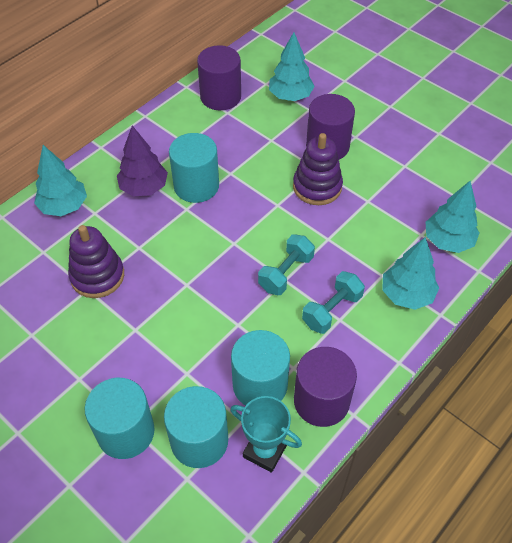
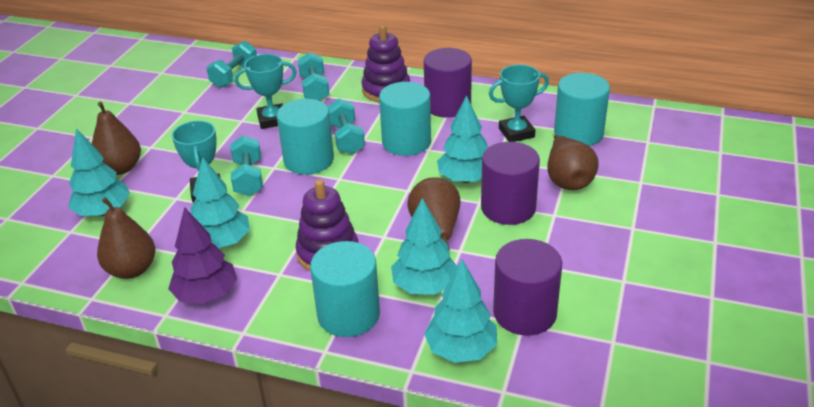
brown pear: none = 0 -> [92,102,141,175] [97,197,155,279] [407,177,461,251] [547,135,598,190] = 4
turquoise dumbbell: [258,234,315,295] [302,271,365,334] = 2 -> [206,41,257,88] [230,135,263,196] [298,52,329,101] [327,99,365,154] = 4
turquoise tree: [34,145,87,216] [269,32,315,101] [382,237,439,310] [425,181,479,253] = 4 -> [68,128,130,216] [191,157,250,248] [391,198,457,295] [424,259,497,363] [437,95,488,183] = 5
turquoise trophy: [230,396,302,473] = 1 -> [172,121,220,203] [234,54,297,129] [489,65,549,142] = 3

